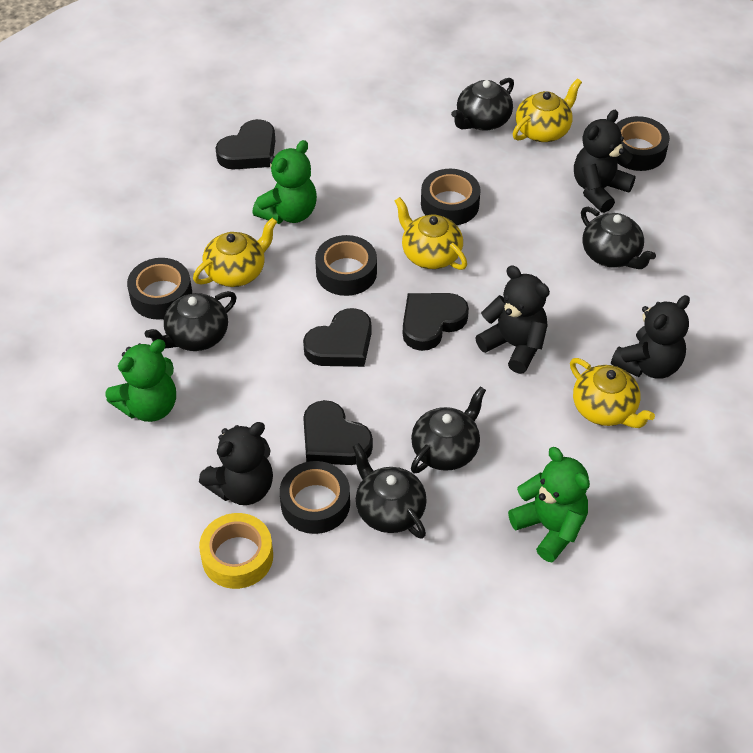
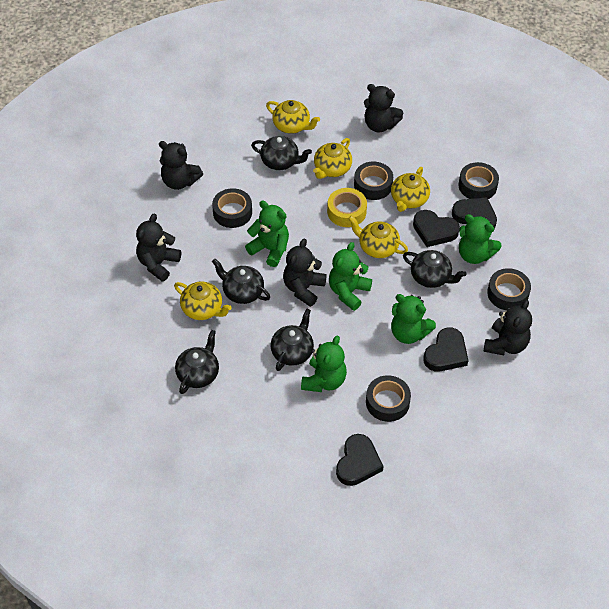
black teddy bear: [199,422,273,505] [475,265,550,374] [574,110,636,213] [611,295,690,379] = 4 -> [136,214,181,281] [159,141,203,190] [283,239,327,307] [364,84,403,132] [484,300,532,355] = 5
green teddy bear: [105,339,176,422] [252,140,317,224] [508,447,590,562] = 3 -> [245,201,289,267] [301,336,347,392] [329,242,372,311] [391,294,436,344] [459,214,502,264] = 5
yellow teapot: [193,218,277,287] [394,197,467,270] [513,78,582,142] [570,358,655,428] = 4 -> [174,281,232,320] [266,100,320,134] [313,138,352,179] [348,216,408,258] [391,167,430,212] = 5

